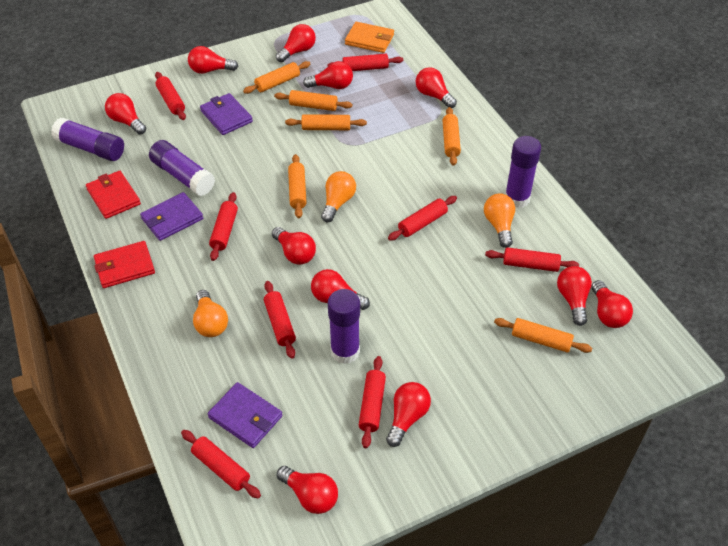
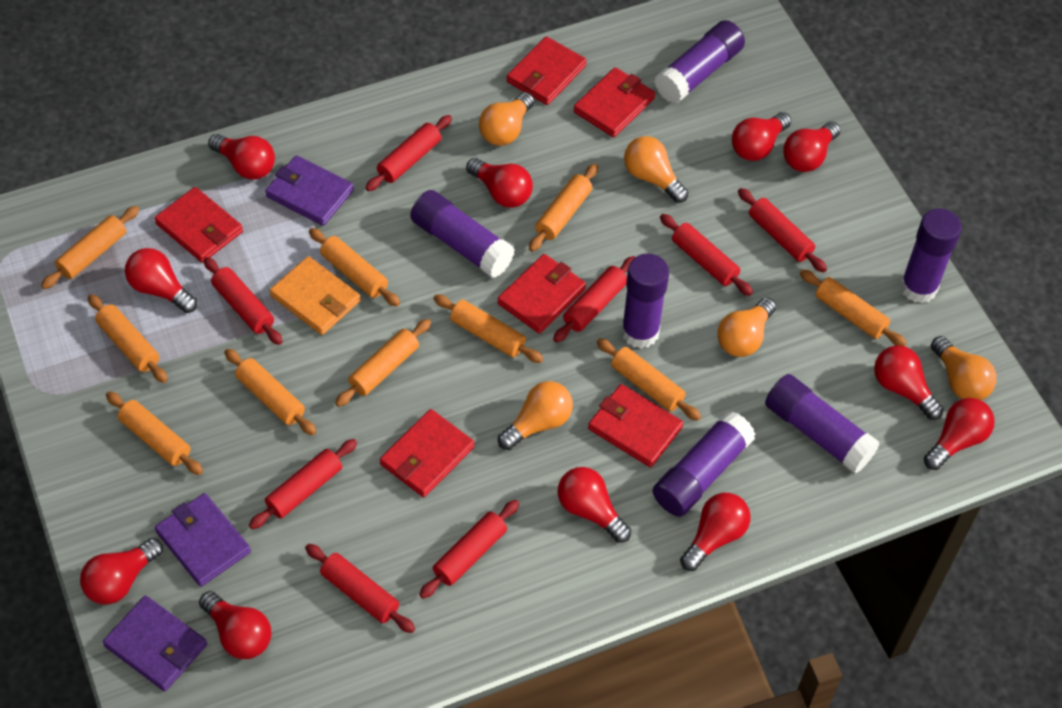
orange light bulb: [193,290,228,337] [321,171,356,223] [484,193,515,248] = 3 -> [479,92,534,146] [498,381,573,450] [624,136,688,203] [717,297,776,357] [931,336,997,400] = 5
orange rolling pin: [243,61,310,94] [274,90,352,111] [285,114,367,130] [288,154,307,218] [442,107,461,166] [494,318,592,353] = 6 -> [41,206,139,289] [88,294,168,383] [106,391,203,475] [224,349,316,435] [309,228,400,306] [335,319,431,407] [434,294,543,363] [529,164,598,251] [597,338,701,421] [800,269,907,347] = 10
purple glue stick: [51,118,124,161] [149,140,215,196] [328,289,360,364] [505,136,541,208] = 4 -> [410,190,515,278] [621,254,669,349] [653,411,756,517] [654,20,745,103] [765,374,880,474] [900,208,962,303] = 6
red wallet: [86,171,141,219] [94,241,155,288] = 2 -> [154,187,243,263] [380,409,474,497] [497,254,586,334] [507,36,587,105] [573,67,655,137] [588,384,683,467] = 6

